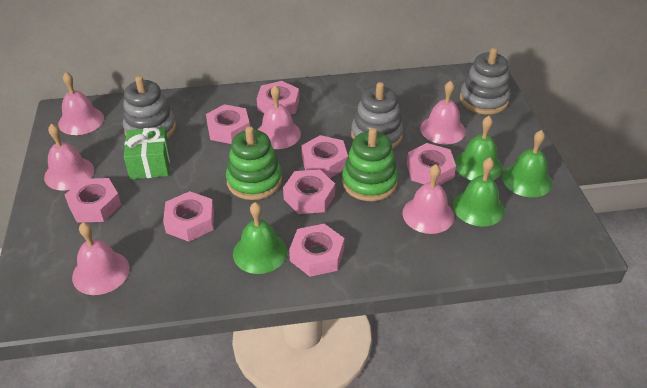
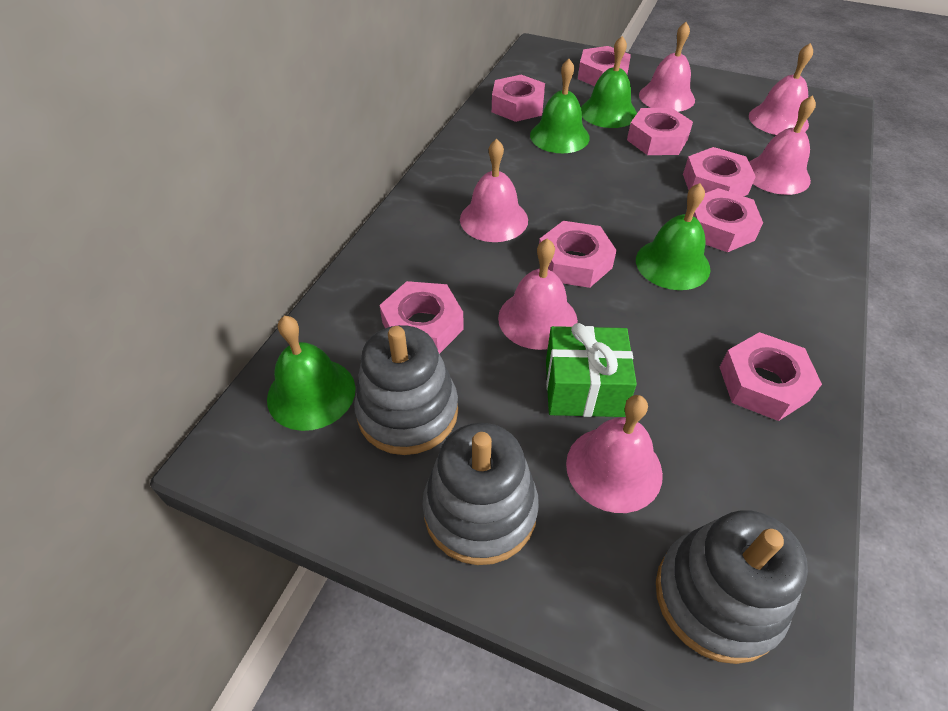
green stacking toy: [226,126,282,200] [342,128,398,201] = 2 -> none = 0

